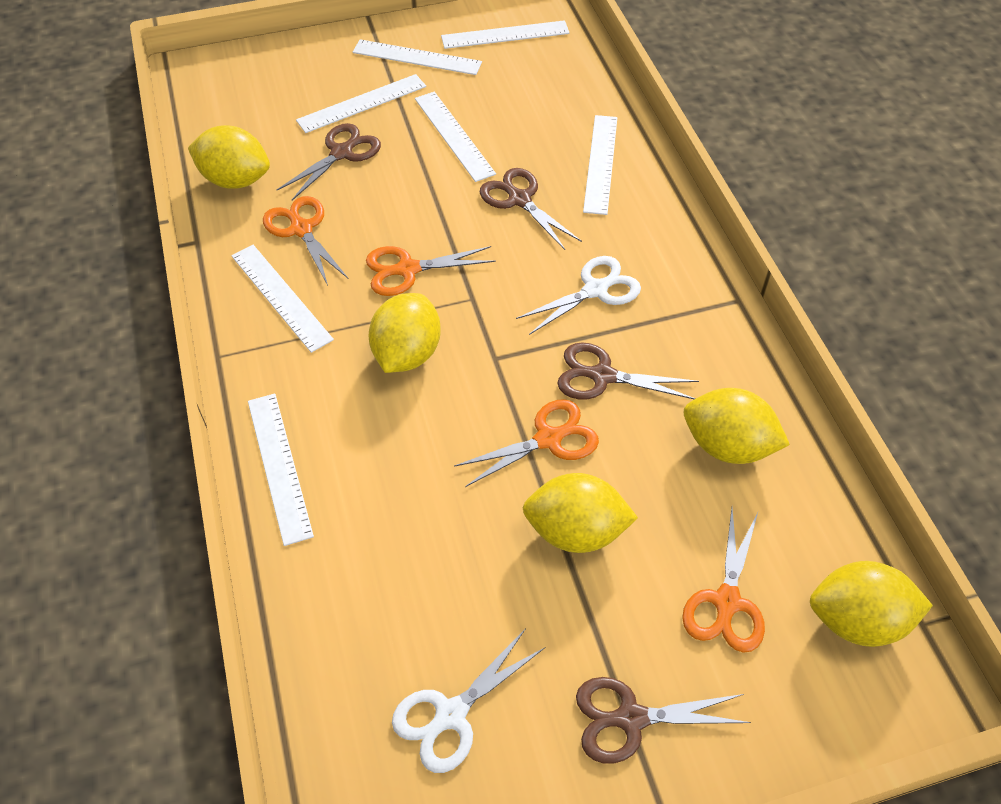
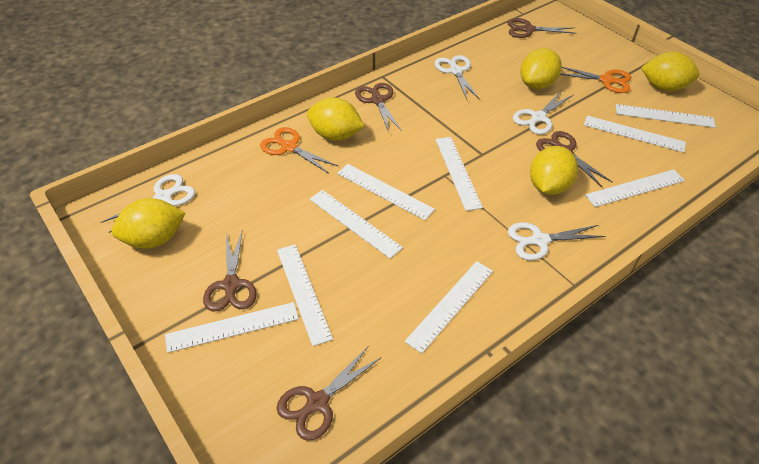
brown scissors: [277,123,381,200] [480,168,582,250] [557,343,699,400] [576,677,751,764] = 4 -> [203,230,257,312] [276,347,382,441] [355,83,402,133] [507,18,577,38] [536,131,613,187] = 5
orange scissors: [263,196,348,285] [366,246,496,296] [454,399,599,487] [682,508,765,653] = 4 -> [260,127,338,174] [560,67,631,93] = 2
white ruler: [232,245,334,353] [248,394,314,546] [296,74,426,133] [353,39,482,75] [415,92,496,182] [441,20,570,49] [583,115,617,215] = 7 -> [165,302,299,353] [277,245,333,346] [310,190,403,259] [337,164,435,220] [405,261,493,354] [435,137,483,211] [584,116,686,152] [585,169,685,207] [616,104,716,128] = 9
white scissors: [392,628,546,773] [516,256,641,335] = 2 -> [101,174,195,233] [435,55,480,100] [508,222,605,260] [513,91,573,134] = 4

